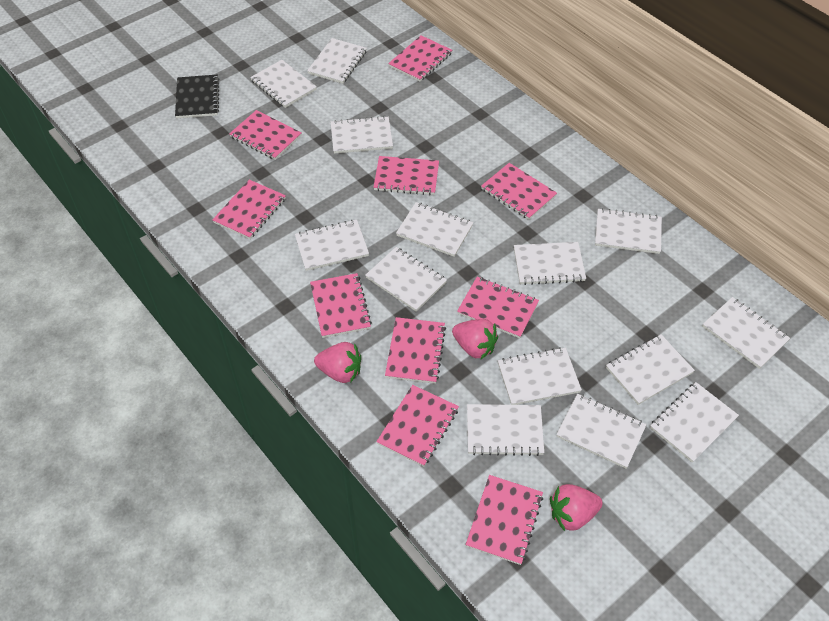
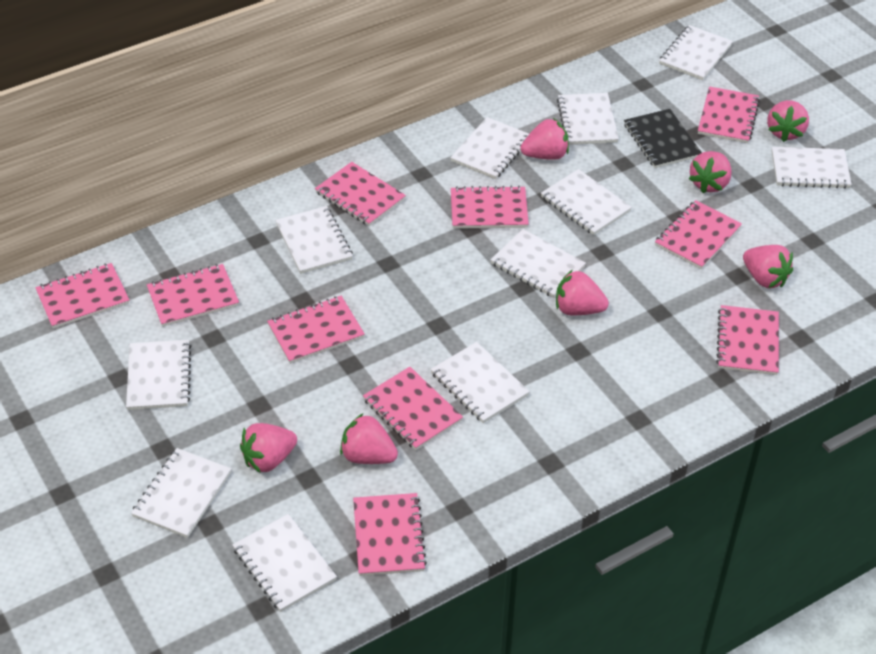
pink strawberry: [314,342,361,383] [452,319,498,360] [550,484,603,531] = 3 -> [240,423,297,473] [340,413,398,464] [521,118,569,160] [556,269,609,315] [689,151,732,193] [743,245,793,288] [767,100,809,142] = 7
white notebook: [250,60,317,108] [295,219,369,271] [307,38,367,84] [331,116,393,154] [365,247,447,312] [396,202,473,257] [467,404,544,456] [498,347,582,405] [514,242,586,285] [556,394,647,469] [595,208,662,254] [606,334,695,405] [650,382,739,463] [702,297,790,369] = 14 -> [126,340,191,410] [131,448,231,538] [233,514,337,612] [275,206,353,274] [431,342,530,423] [450,117,529,179] [490,229,586,298] [541,169,632,235] [557,93,619,145] [659,25,733,80] [772,147,852,189] = 11

